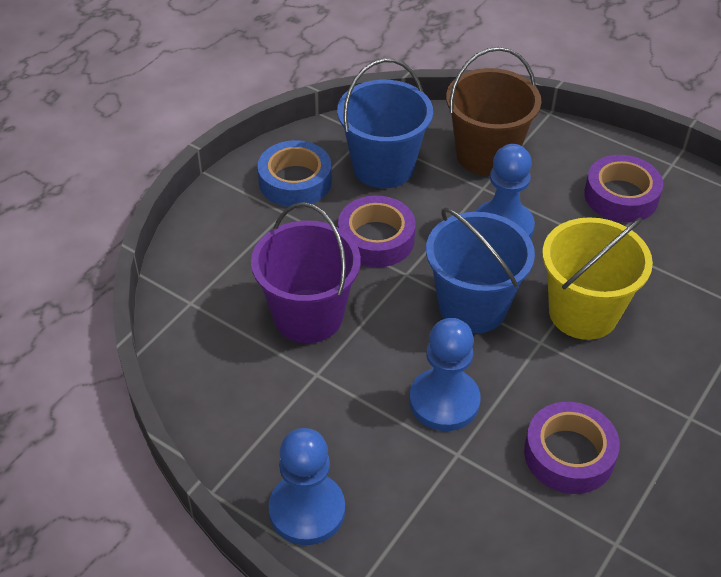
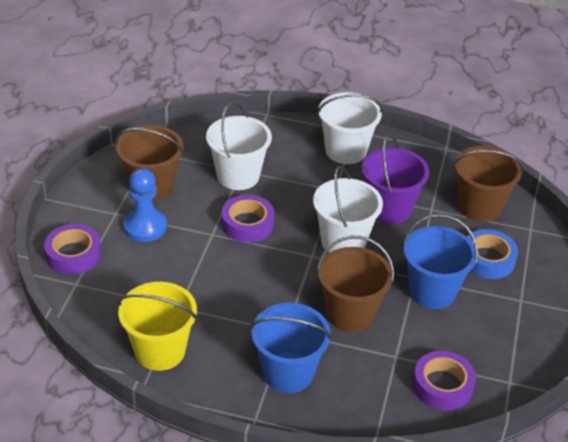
blue pawn: [268,428,345,545] [409,318,481,431] [475,144,535,239] = 3 -> [123,168,167,242] = 1
brown bucket: [446,47,541,176] = 1 -> [116,125,184,201] [317,236,394,332] [453,146,524,222] = 3
white bucket: none = 0 -> [206,102,272,190] [313,166,383,253] [317,92,383,164] = 3

